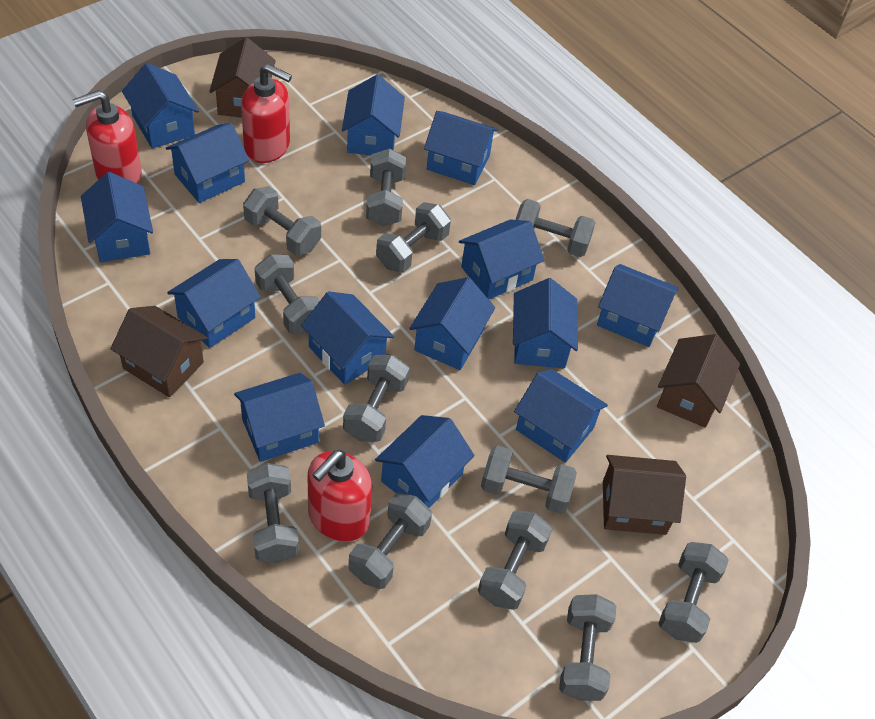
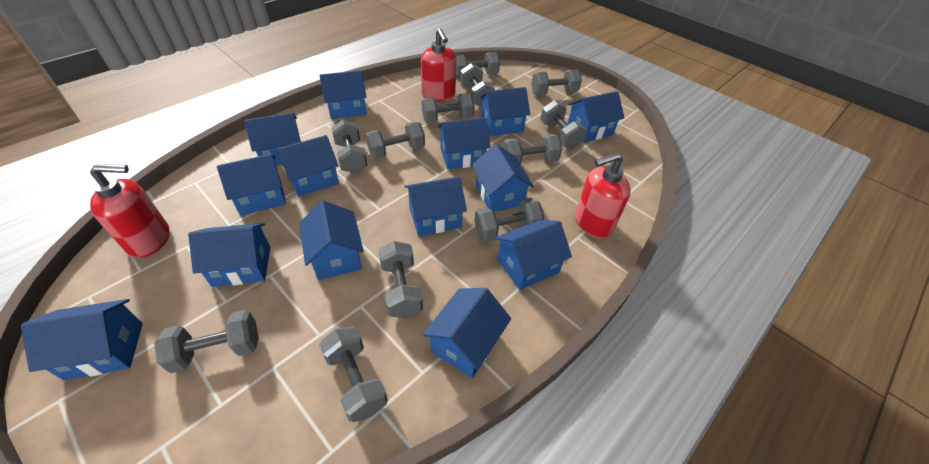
brown house: [110,306,208,397] [209,37,276,118] [603,455,686,535] [657,334,740,428] = 4 -> none = 0

